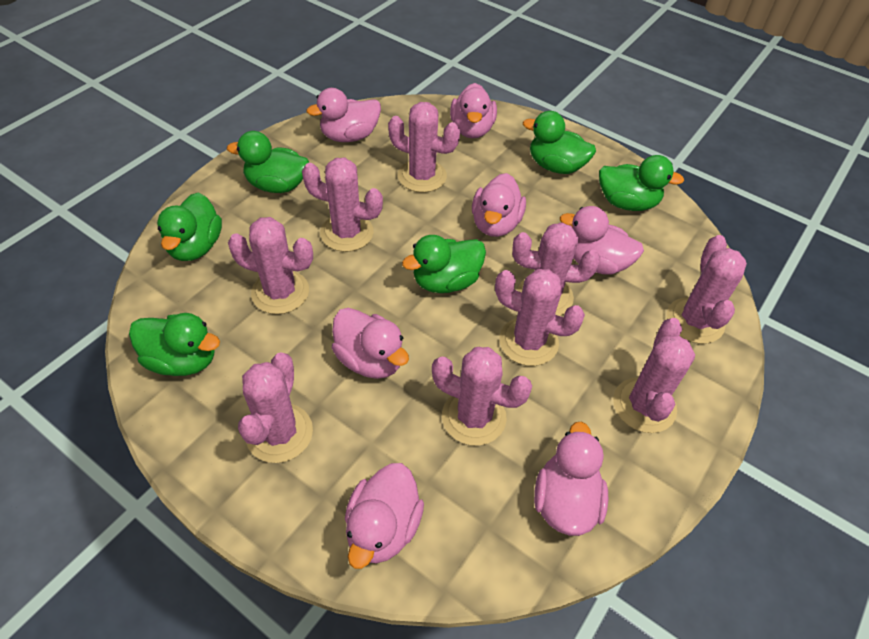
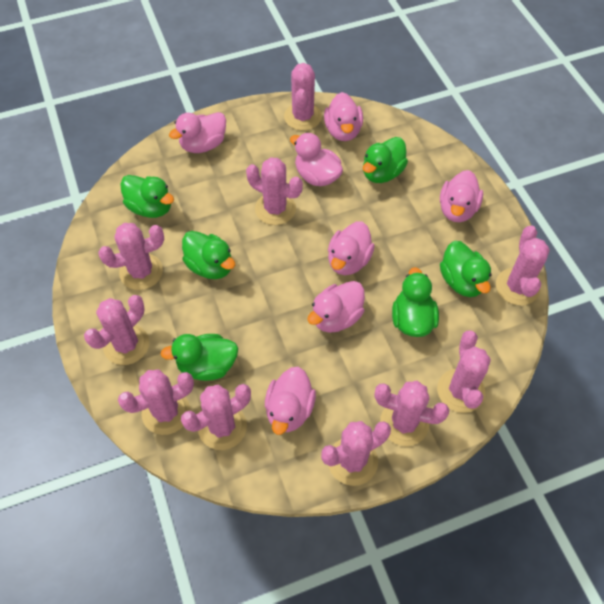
pink cactus: [228,217,313,314] [238,352,313,463] [302,158,383,252] [388,102,460,193] [432,347,532,446] [495,269,585,366] [512,222,600,316] [613,318,695,433] [667,235,747,344] = 9 -> [84,295,149,365] [98,223,164,290] [118,369,194,435] [181,384,251,450] [246,157,303,225] [284,63,322,131] [321,421,391,486] [374,381,449,446] [437,331,491,413] [496,226,550,305] = 10

